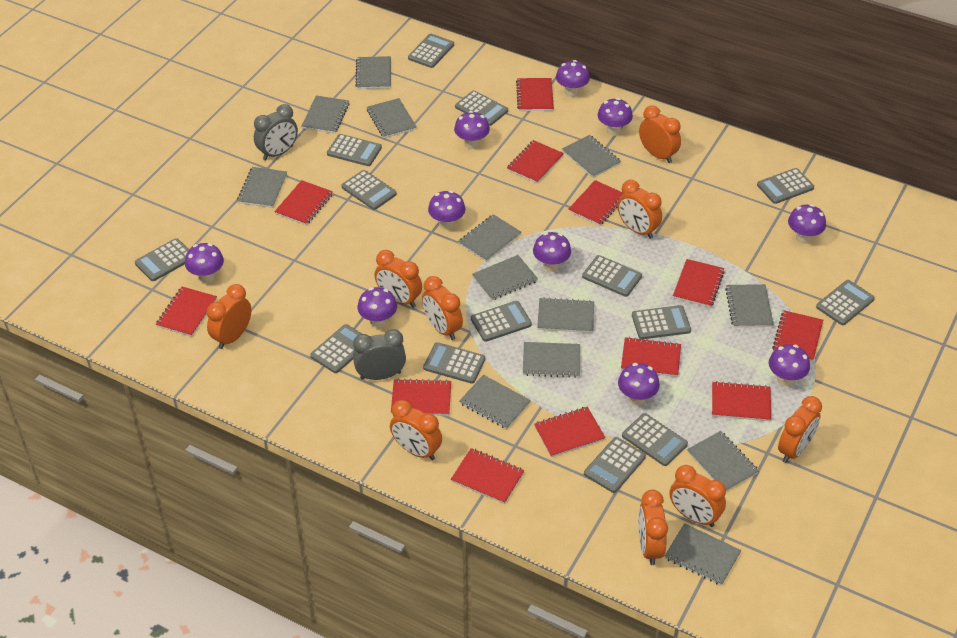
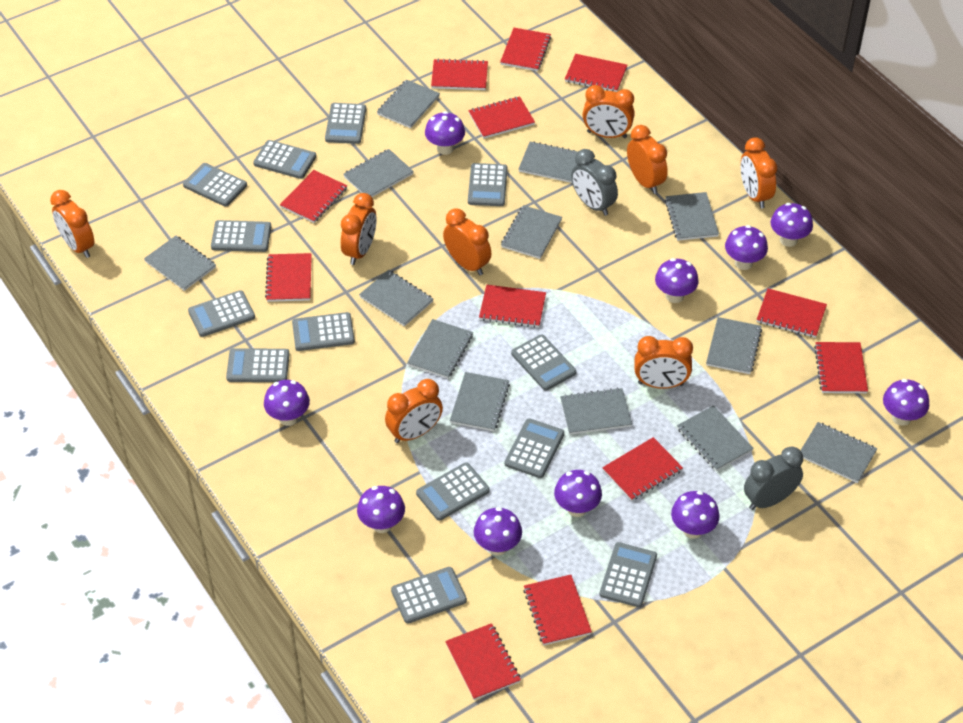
grey calculator: [135,238,189,281] [310,324,362,373] [327,134,382,166] [341,170,397,210] [408,34,454,68] [423,342,485,384] [455,91,508,126] [471,301,532,342] [582,255,642,297] [584,437,646,493] [622,413,688,466] [632,305,691,339] [757,168,814,204] [816,280,875,325] = 14 -> [183,163,247,207] [188,290,255,337] [211,220,271,252] [226,348,290,382] [253,140,316,179] [292,312,355,351] [325,103,366,144] [391,567,467,623] [416,462,490,521] [468,163,507,206] [505,418,564,478] [511,334,576,391] [599,542,657,607] = 13
orange clock: [207,284,252,349] [375,250,422,308] [390,400,442,460] [422,276,463,340] [617,180,662,239] [638,490,668,565] [639,105,681,163] [670,465,726,527] [778,396,822,463] = 9 -> [50,190,94,258] [341,193,376,265] [385,379,443,443] [443,208,491,275] [582,85,635,138] [627,125,668,194] [634,336,693,389] [741,137,777,208] = 8

